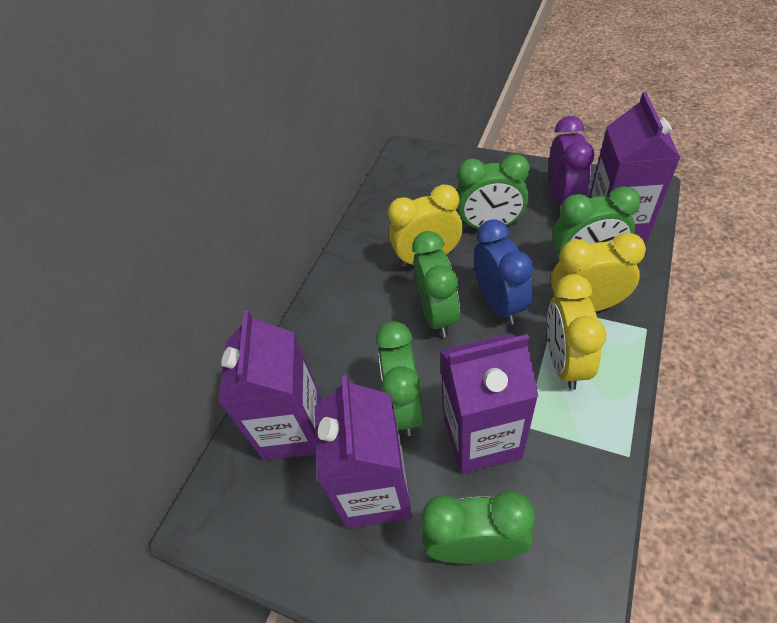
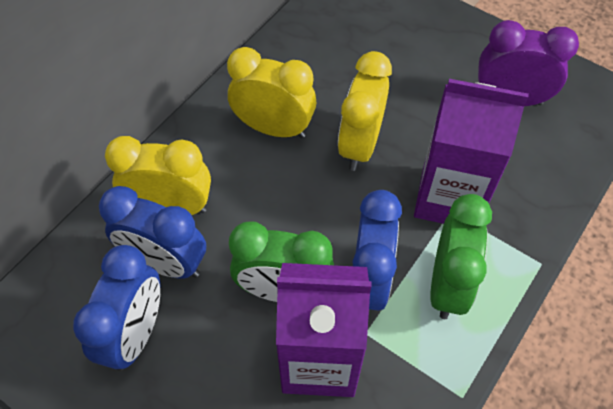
blue clock: [474,219,534,324] = 1 -> [73,245,160,371] [99,186,206,279] [352,190,402,313] = 3
green clock: [376,321,424,436] [412,231,460,337] [422,491,535,564] [457,154,530,229] [552,186,640,263] = 5 -> [229,221,334,302] [430,194,492,319] = 2
purple carton: [218,310,322,461] [315,375,412,528] [440,333,538,474] [589,92,681,243] = 4 -> [276,263,371,397] [414,79,529,224] = 2

